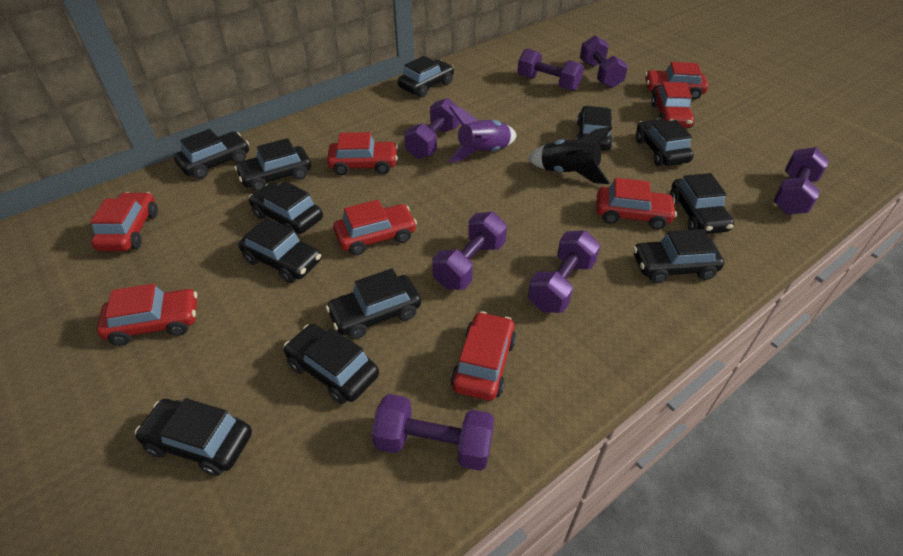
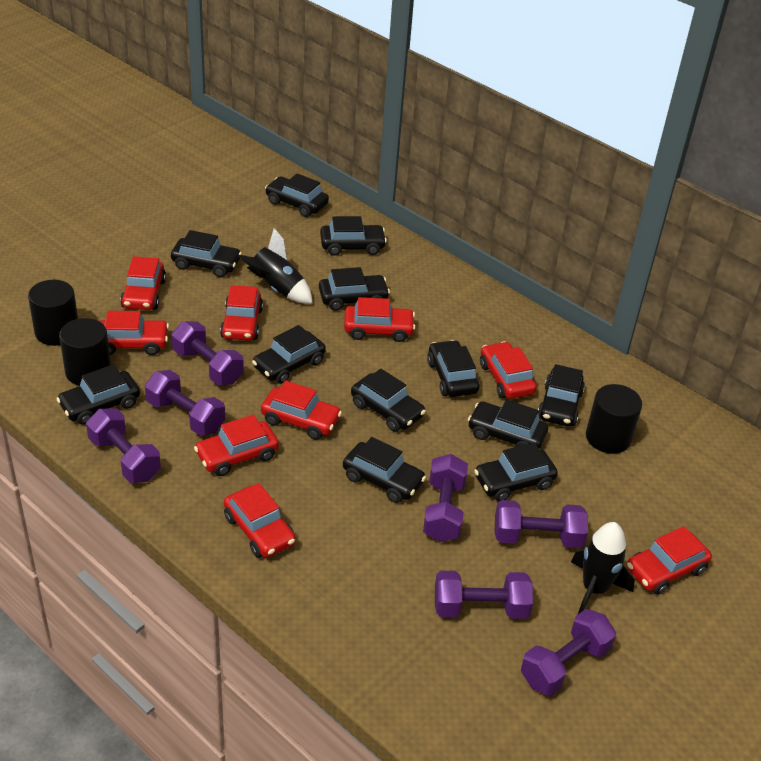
black cylinder: none = 0 -> [28,280,78,346] [59,318,111,386] [586,384,642,454] = 3
black rocket: [527,126,612,184] = 1 -> [238,228,312,304] [571,522,635,614] = 2
purple rocket: [447,106,517,163] = 1 -> none = 0
red car: [90,192,158,251] [97,283,197,346] [327,132,398,175] [333,200,417,255] [451,311,516,401] [597,178,677,230] [645,62,708,99] [651,82,695,128] = 8 -> [100,311,169,355] [120,256,166,310] [194,414,279,476] [220,285,263,341] [224,483,296,558] [261,380,342,440] [344,297,415,342] [480,341,537,399] [627,526,712,595] = 9

